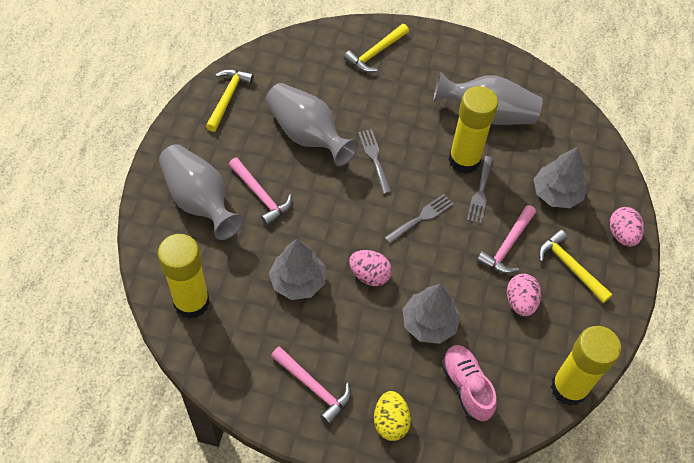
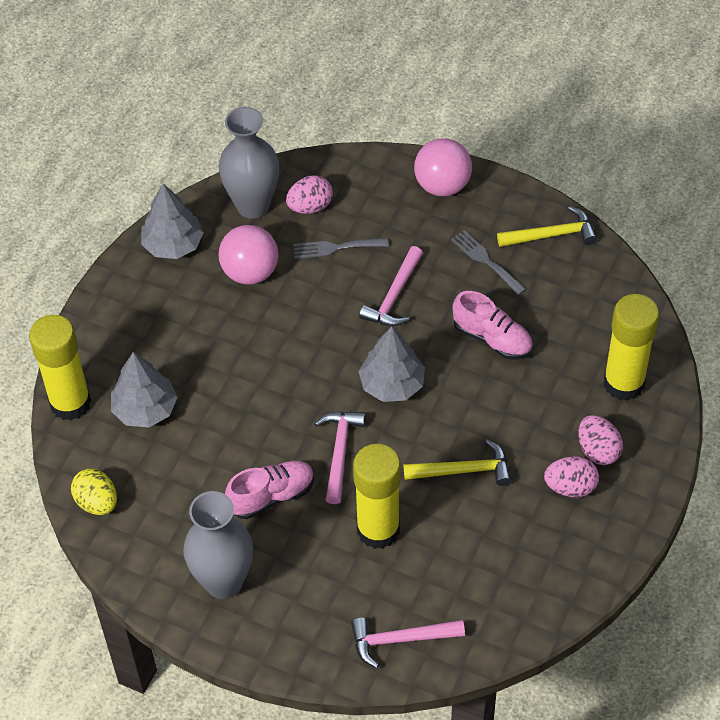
grey fork: [358,129,392,194] [384,194,454,244] [467,156,493,224] = 3 -> [293,238,389,259] [451,230,526,295] = 2
grey vase: [159,144,244,240] [266,83,358,166] [433,72,543,125] = 3 -> [183,491,253,599] [219,107,279,219] = 2
pink ball: none = 0 -> [219,225,278,285] [414,138,472,196] = 2
pink shoe: [442,345,497,421] = 1 -> [225,461,314,519] [452,291,533,360] = 2
yellow hammer: [206,69,254,132] [344,24,409,73] [538,230,613,303] = 3 -> [404,440,511,486] [497,206,597,247] = 2

